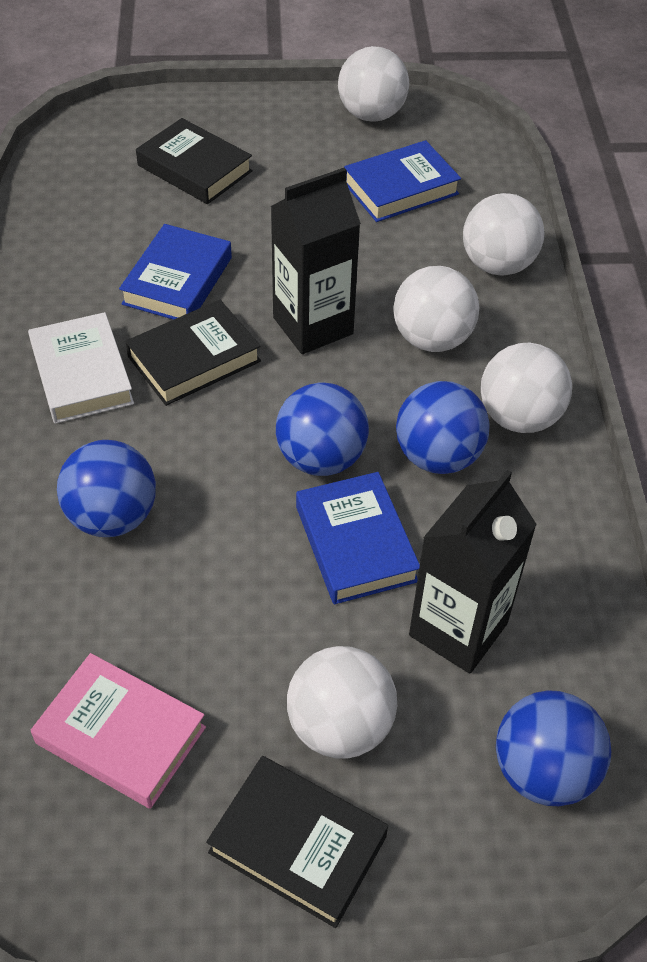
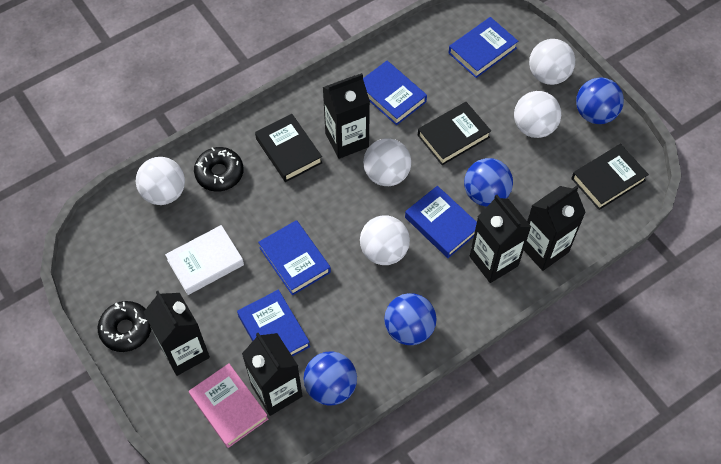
black carton: [270,168,361,354] [409,470,537,673] = 2 -> [144,291,210,376] [242,333,302,416] [323,73,370,159] [470,195,531,283] [524,186,586,271] = 5
black donut: none = 0 -> [98,301,151,352] [194,147,244,192] = 2
blue book: [119,224,232,320] [296,472,420,604] [344,140,461,222] = 3 -> [237,290,310,357] [258,220,331,296] [363,61,427,125] [405,186,477,258] [448,17,518,78] = 5

